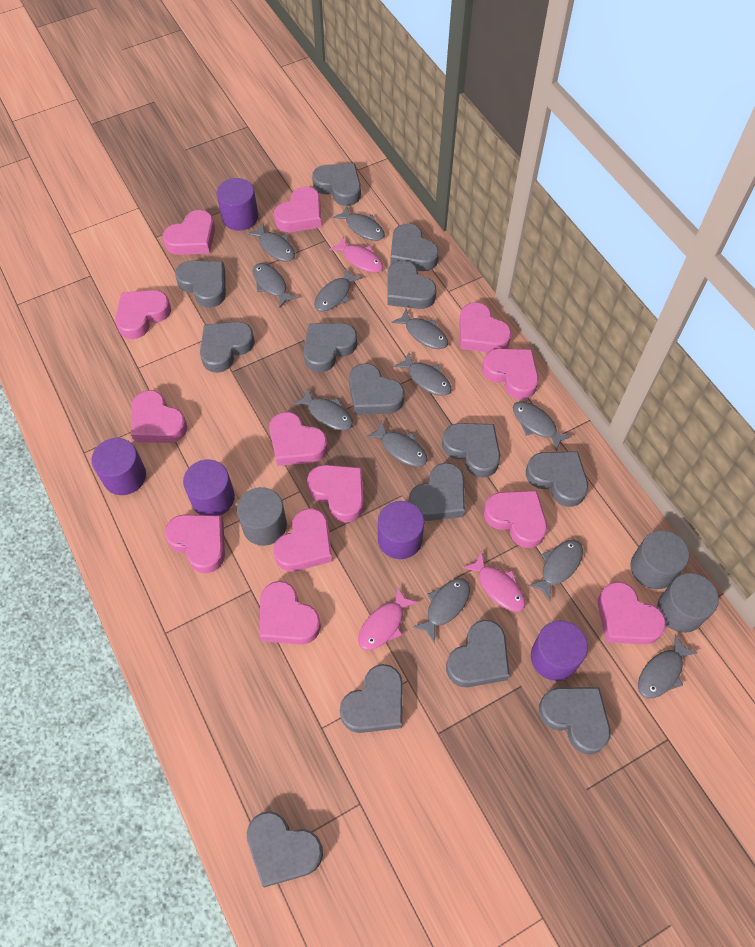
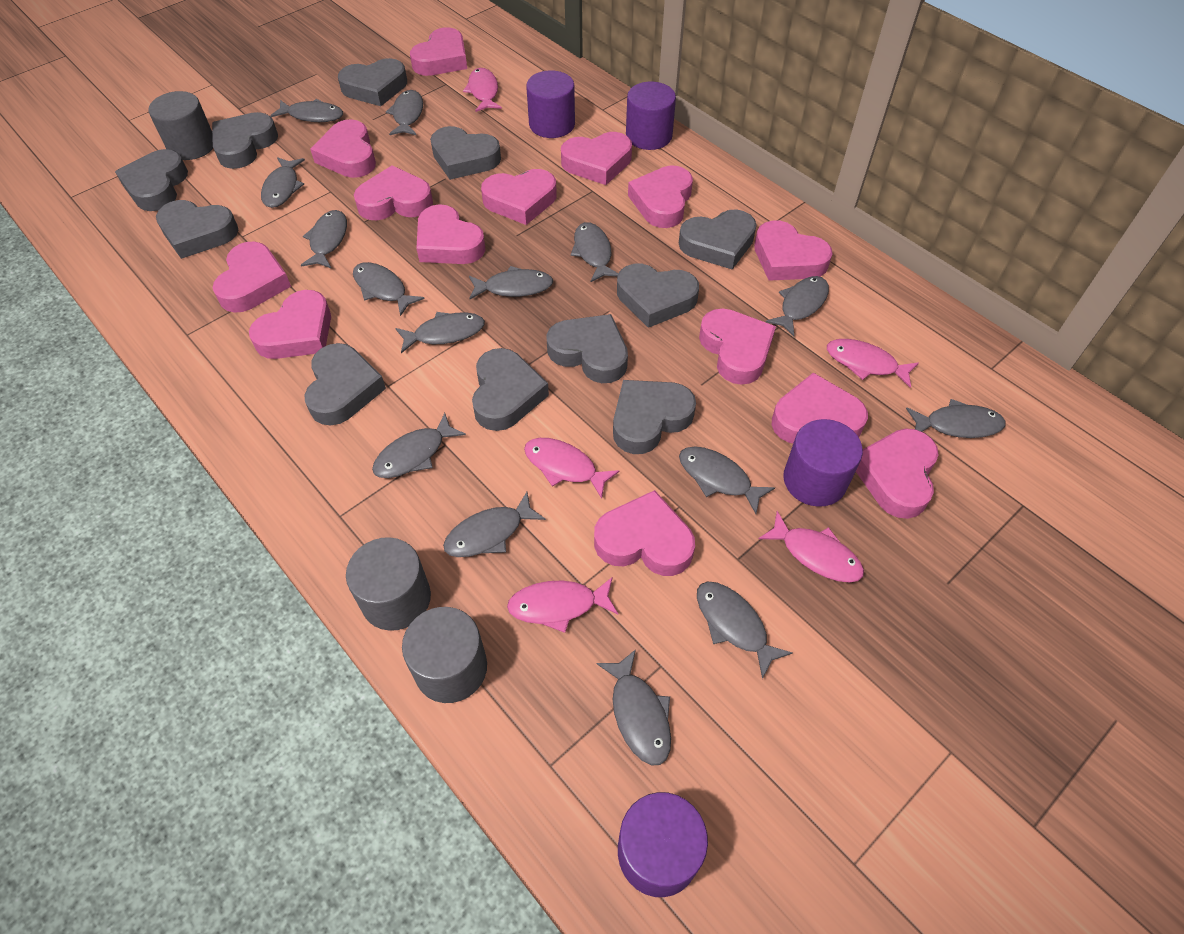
grey fish: [247,223,295,262] [253,263,298,308] [293,387,353,431] [314,268,363,311] [333,205,385,241] [366,420,427,467] [391,309,448,349] [394,353,451,396] [412,578,470,643] [513,402,572,451] [528,540,583,601] [638,634,698,698] = 12 -> [261,157,305,208] [271,99,343,122] [301,210,347,268] [353,262,425,316] [372,413,466,478] [386,90,423,135] [395,312,485,353] [443,492,546,557] [469,266,553,299] [571,222,619,282] [596,649,671,765] [679,447,775,514] [697,581,792,679] [766,276,829,337] [906,399,1006,438] = 15
grey heart: [175,261,226,308] [200,322,255,373] [247,811,323,887] [303,323,357,373] [312,164,361,206] [340,664,403,733] [349,363,405,415] [387,260,437,309] [390,224,439,271] [409,463,465,521] [442,423,500,478] [446,620,510,687] [526,451,588,507] [539,687,610,754] = 14 -> [115,149,188,211] [156,200,238,259] [212,112,278,169] [304,343,386,425] [338,58,407,106] [430,126,501,180] [472,348,549,431] [547,314,628,383] [613,380,696,454] [617,264,699,328] [679,209,756,269] = 11
pink fish: [329,237,383,273] [358,586,418,650] [462,551,525,612] = 3 -> [463,68,502,112] [507,577,618,633] [524,438,620,499] [759,511,864,583] [827,339,919,388] = 5
pink heart: [115,290,171,339] [131,390,187,443] [163,210,215,255] [165,514,225,573] [260,581,321,645] [269,412,328,466] [273,508,332,572] [274,187,321,232] [307,465,364,523] [459,302,512,352] [482,349,539,399] [484,490,547,548] [598,581,666,644] = 13 -> [213,242,291,313] [249,290,331,359] [310,119,376,178] [354,165,433,220] [410,27,467,76] [416,204,486,264] [481,169,557,225] [561,132,632,185] [594,490,695,576] [628,165,693,228] [699,308,776,385] [754,220,832,281] [772,373,868,443] [856,429,939,519] = 14
purple cylinder: [92,438,146,495] [183,460,235,515] [217,178,258,231] [378,501,424,559] [531,620,588,681] = 5 -> [526,70,575,138] [618,792,708,897] [626,82,676,150] [783,419,863,507] = 4

